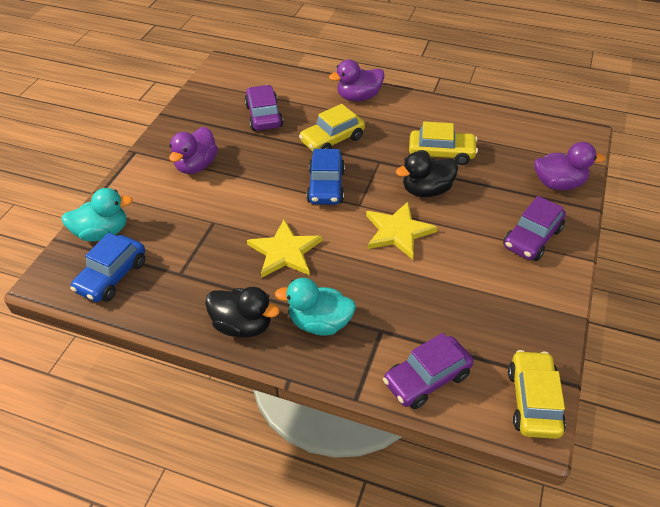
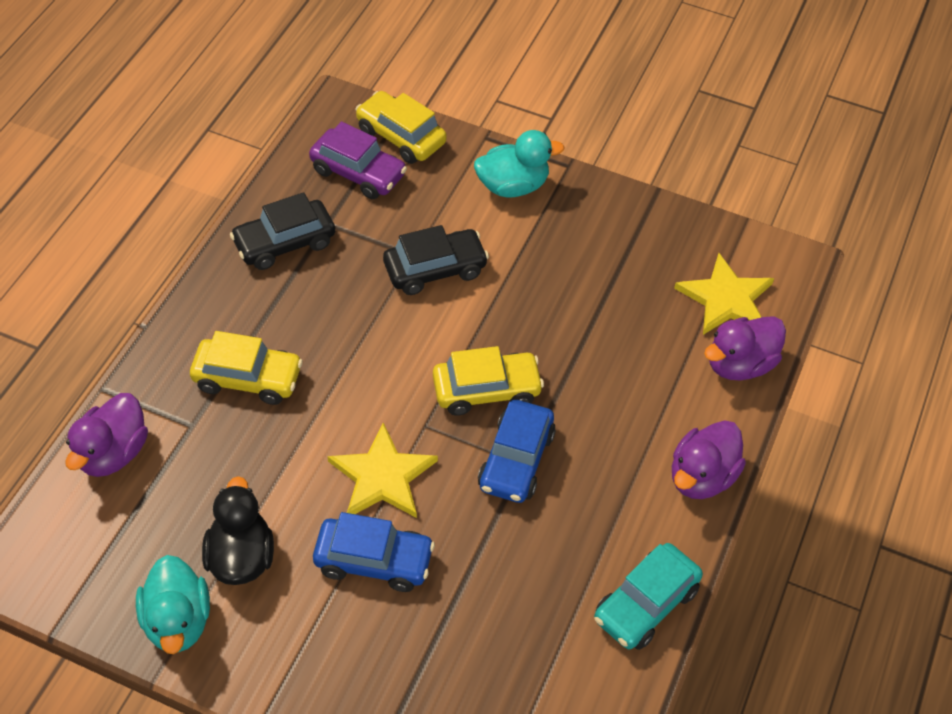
black car: none = 0 -> [230,192,335,270] [383,225,489,295] = 2
black duck: [205,287,280,337] [396,151,458,197] = 2 -> [202,476,274,585] = 1
purple car: [244,85,283,131] [383,333,474,409] [503,196,566,261] = 3 -> [309,121,407,199] = 1
turquoise car: none = 0 -> [594,543,703,650] = 1

